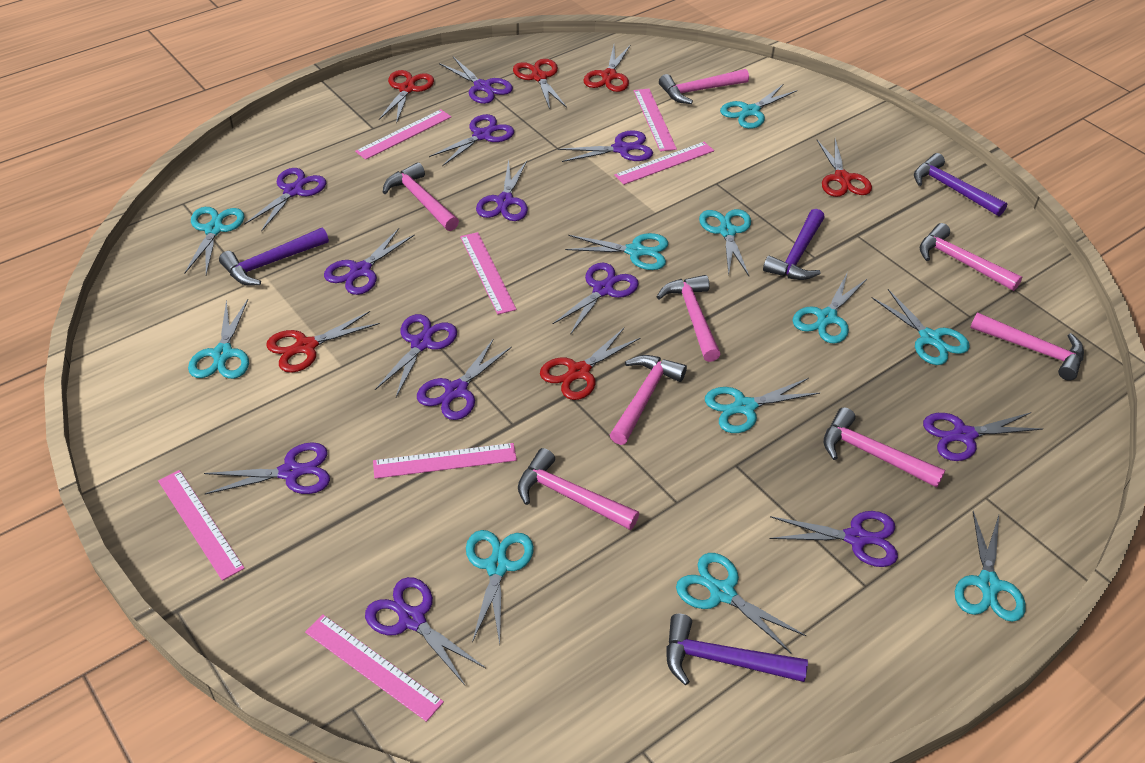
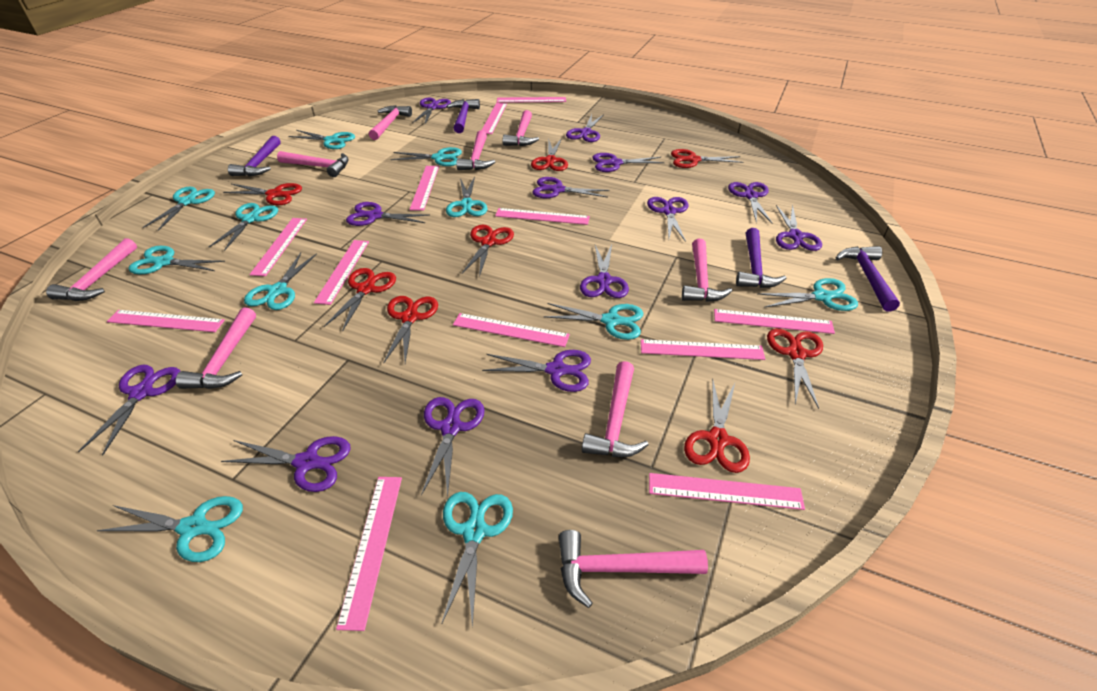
pink hammer: [383,162,459,231] [518,448,639,530] [610,355,687,445] [657,275,721,362] [659,69,749,104] [824,407,945,488] [920,223,1022,291] [970,312,1084,381] = 8 -> [46,238,137,301] [176,308,256,389] [277,151,349,177] [369,105,412,140] [456,130,495,170] [502,110,539,146] [559,530,708,608] [582,361,649,457] [682,239,733,302] = 9
pink ruler: [158,470,245,581] [305,614,444,722] [355,109,451,160] [373,443,517,479] [460,232,516,314] [614,142,714,185] [634,89,677,152] = 7 -> [107,310,225,332] [249,218,307,276] [314,240,369,305] [336,477,402,631] [409,166,439,211] [453,313,570,347] [482,103,507,134] [495,208,590,225] [497,97,566,103] [641,339,765,360] [649,473,805,510] [714,309,835,334] = 12
red scissors: [266,311,380,373] [379,70,434,124] [513,59,567,109] [540,328,640,400] [584,44,631,92] [817,139,872,197] = 6 -> [223,183,302,205] [324,268,396,332] [383,296,438,364] [462,225,514,277] [531,138,568,171] [671,149,743,168] [684,378,750,473] [767,328,823,409] = 8

